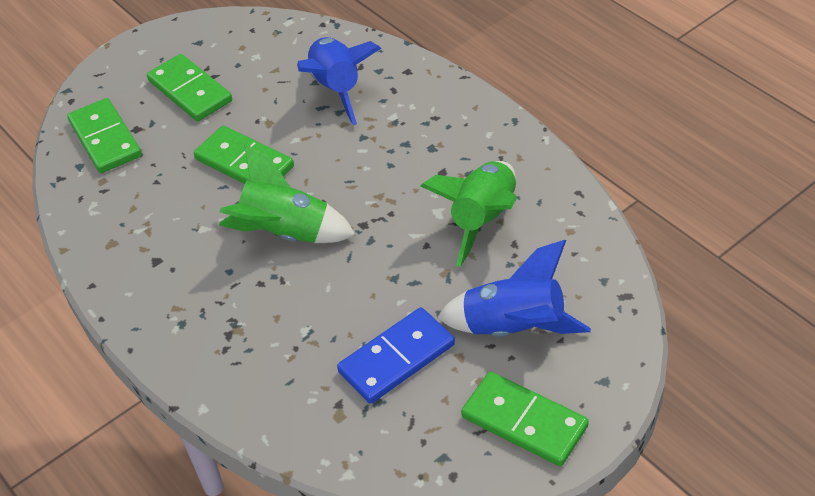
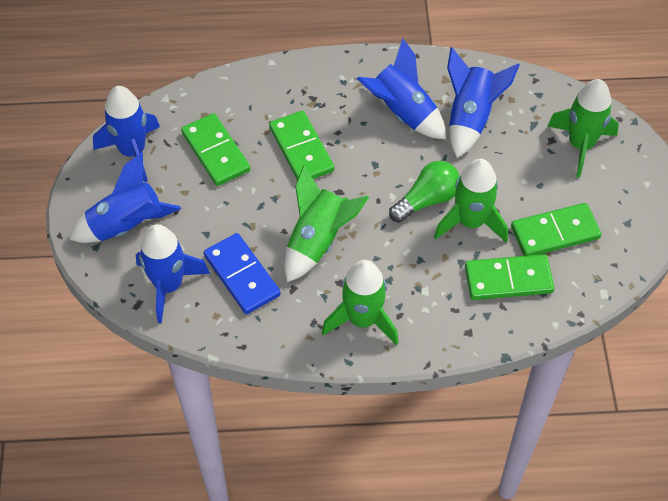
blue rocket: [297,37,381,125] [437,240,591,337] = 2 -> [69,152,181,243] [93,86,160,182] [136,224,210,323] [357,38,446,139] [447,47,519,158] = 5
green light bulb: none = 0 -> [389,161,460,223] = 1
green rocket: [219,144,356,243] [420,161,517,267] = 2 -> [284,165,369,282] [322,260,399,345] [434,159,508,242] [547,79,619,178] = 4

